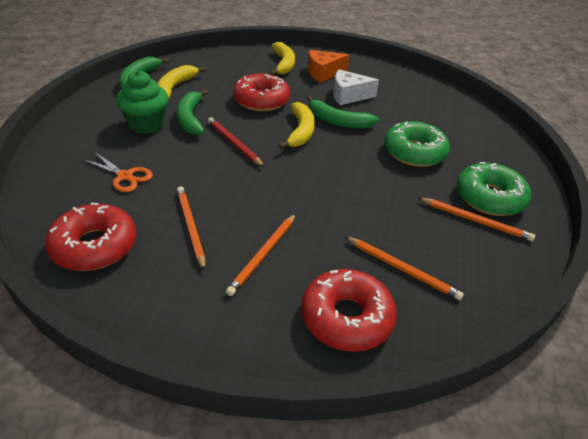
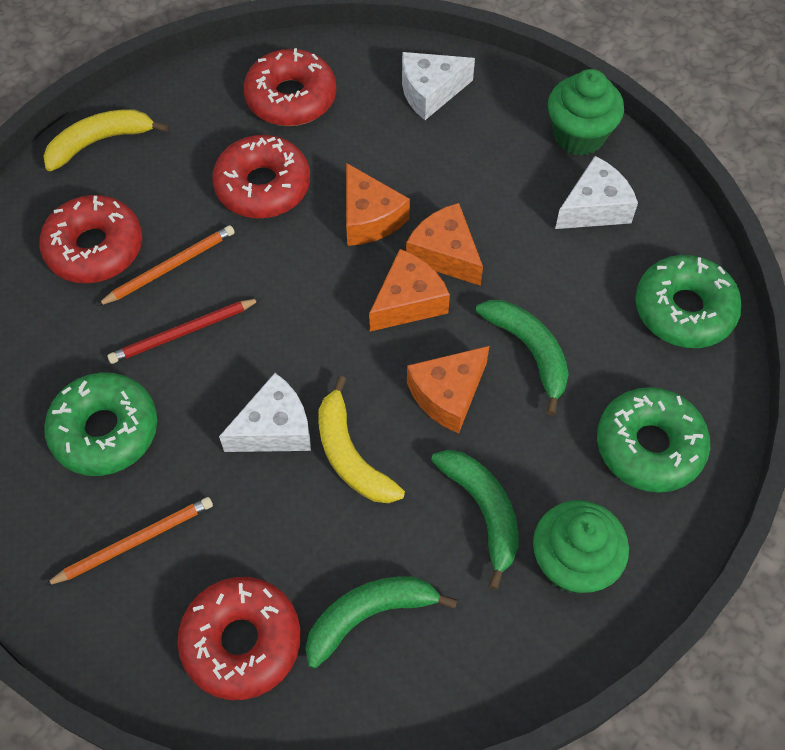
green cupcake: [116,70,169,134] = 1 -> [533,500,629,594] [548,69,624,156] = 2
green donut: [384,121,450,167] [456,162,531,216] = 2 -> [44,372,158,476] [597,387,710,493] [635,255,742,348] = 3
orange cheese: [308,50,349,83] = 1 -> [346,163,410,246] [369,249,450,331] [406,203,483,286] [407,346,489,433] = 4
orange pencil: [177,186,205,271] [226,214,296,296] [345,236,464,300] [419,198,535,241] = 4 -> [44,497,213,586] [97,225,235,306] = 2
orange scissors: [83,152,153,192] = 1 -> none = 0
red donut: [45,203,137,271] [233,73,290,111] [301,269,397,352] = 3 -> [40,195,142,283] [177,577,301,700] [212,135,310,218] [243,48,336,126] = 4
white cheese: [333,69,379,105] = 1 -> [219,373,311,452] [402,52,475,120] [555,156,638,229] = 3
yellow banana: [158,65,207,100] [270,42,295,75] [278,102,315,149] = 3 -> [44,109,168,171] [318,376,405,503] = 2

